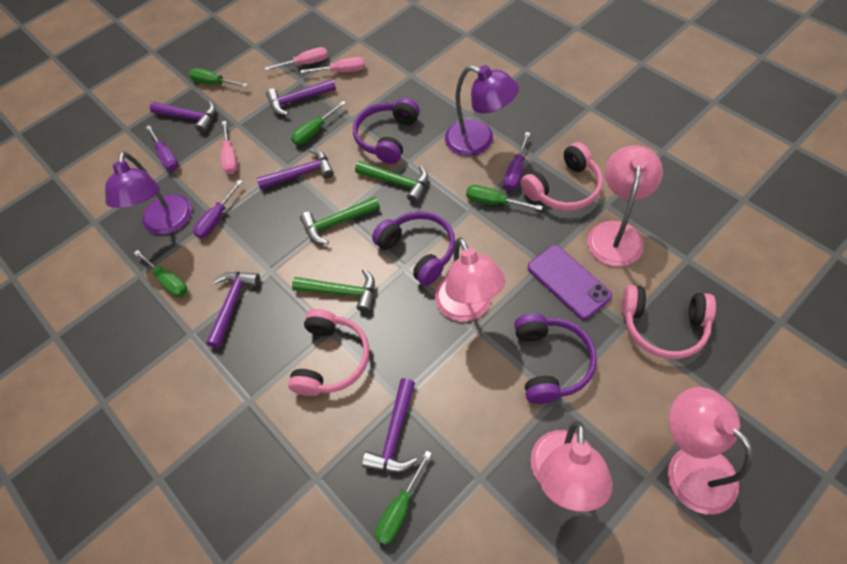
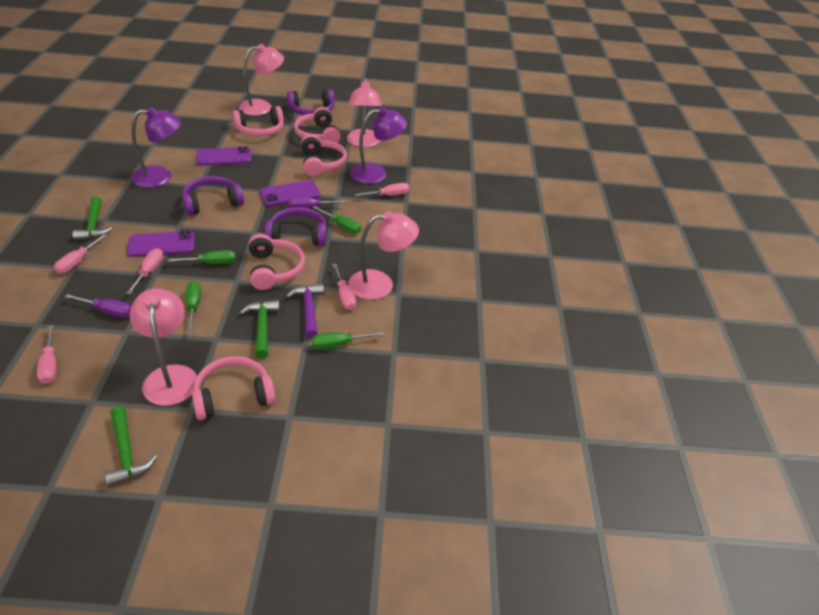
green screwdriver: [134,250,187,297] [189,68,248,87] [291,101,346,145] [375,450,432,545] [466,185,543,210] = 5 -> [167,250,235,264] [186,281,201,333] [312,206,361,234] [312,331,385,349] = 4
pink headphones: [288,309,370,396] [521,142,603,211] [622,285,716,359] = 3 -> [192,356,275,420] [233,106,284,137] [249,234,305,290] [294,107,341,143] [301,134,347,177] = 5
pink screwdriver: [221,121,238,174] [265,47,328,70] [301,57,365,73] = 3 -> [37,325,56,384] [54,233,107,274] [126,248,163,294] [332,264,356,310] [355,183,409,197] = 5
purple hammer: [150,101,216,133] [206,272,260,348] [256,148,334,190] [266,79,336,115] [362,378,417,473] = 5 -> [286,283,324,339] = 1
purple phone: [528,245,612,320] = 1 -> [127,231,195,257] [196,146,252,166] [260,180,320,206] = 3
purple screwdriver: [146,125,179,171] [193,180,243,238] [504,132,530,190] = 3 -> [65,294,131,317] [289,197,348,208] = 2

